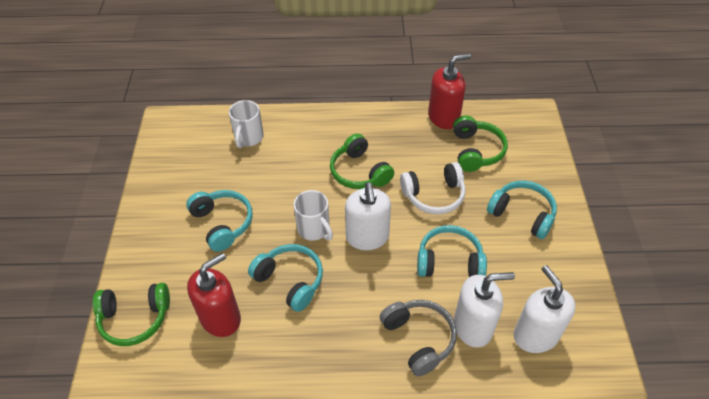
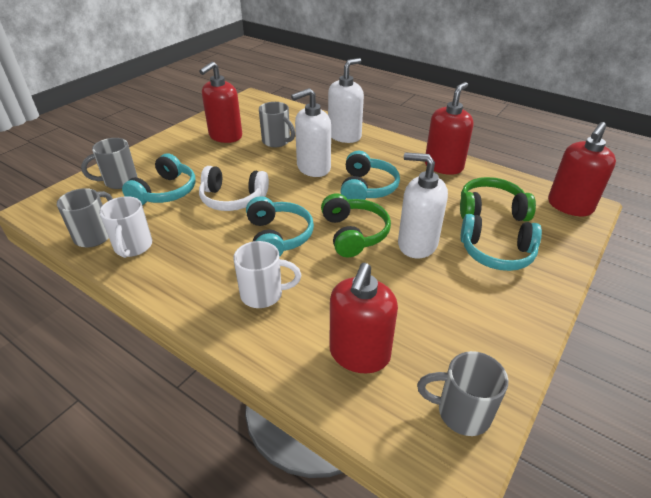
green headphones: [93,283,170,346] [330,134,394,189] [453,116,508,172] = 3 -> [321,193,391,257] [460,177,536,221] = 2
grey headphones: [380,300,457,377] = 1 -> none = 0
grey mug: none = 0 -> [57,188,113,248] [81,138,138,189] [259,102,295,147] [417,351,508,436] = 4
red soap dispenser: [187,253,241,337] [428,53,471,129] = 2 -> [199,62,242,143] [329,263,398,373] [425,82,473,175] [548,122,616,216] = 4

